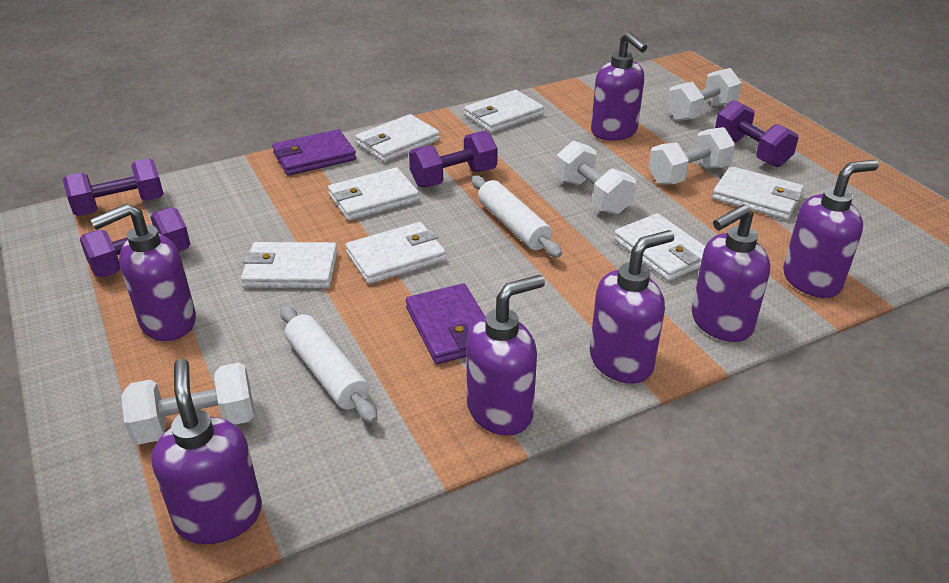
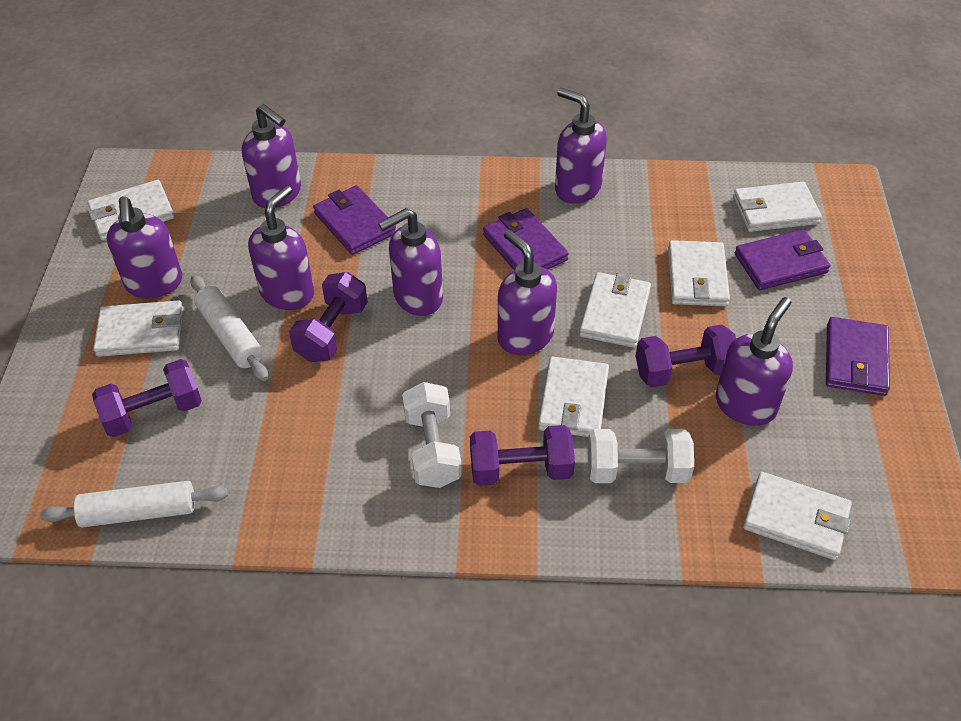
purple wallet: [272,129,356,176] [406,283,485,364] = 2 -> [313,185,396,255] [483,208,569,270] [735,229,830,290] [826,317,890,396] = 4
white dumbbell: [121,363,254,445] [556,141,636,215] [648,127,736,185] [667,68,742,121] = 4 -> [402,382,462,488] [587,429,694,483] = 2

